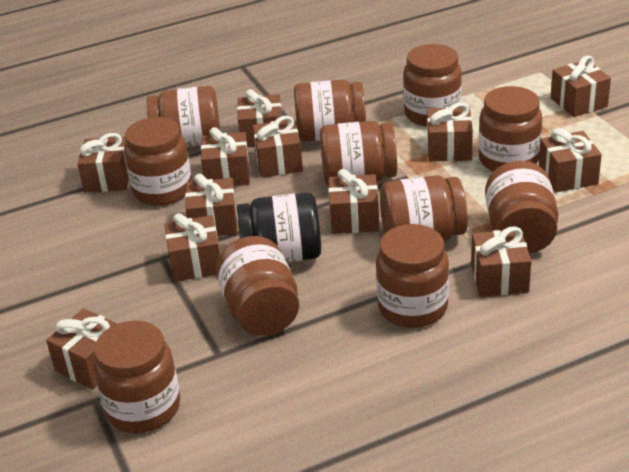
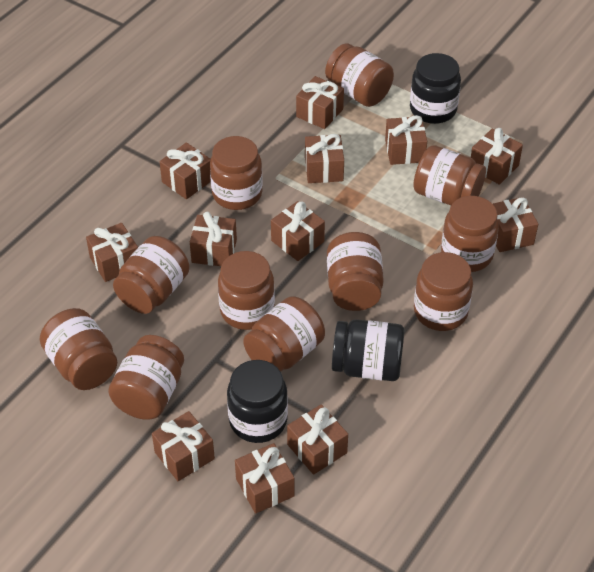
black jar: [237,193,321,262] = 1 -> [227,360,288,443] [332,319,405,381] [410,53,461,124] = 3

